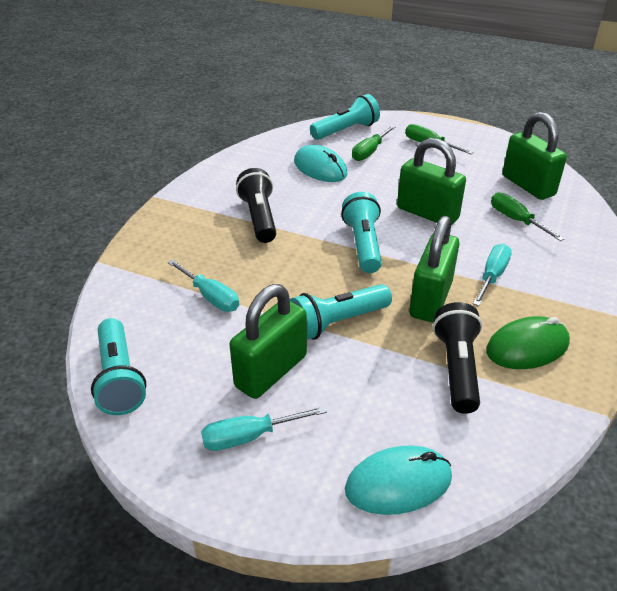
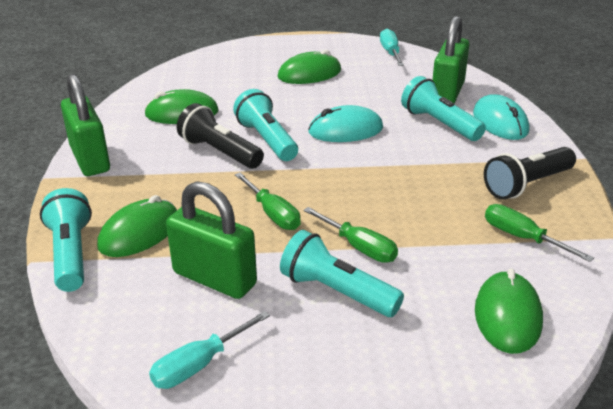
green mouse: [486,316,570,369] = 1 -> [97,195,177,257] [144,89,219,124] [278,50,341,84] [475,268,543,354] = 4
green padlock: [229,284,307,399] [397,138,466,225] [409,216,459,322] [502,112,567,200] = 4 -> [61,74,110,176] [166,181,257,299] [433,16,469,103] = 3
turquoise screwdriver: [168,259,239,312] [201,406,327,451] [473,244,512,306] = 3 -> [149,311,270,389] [380,29,404,66] = 2

